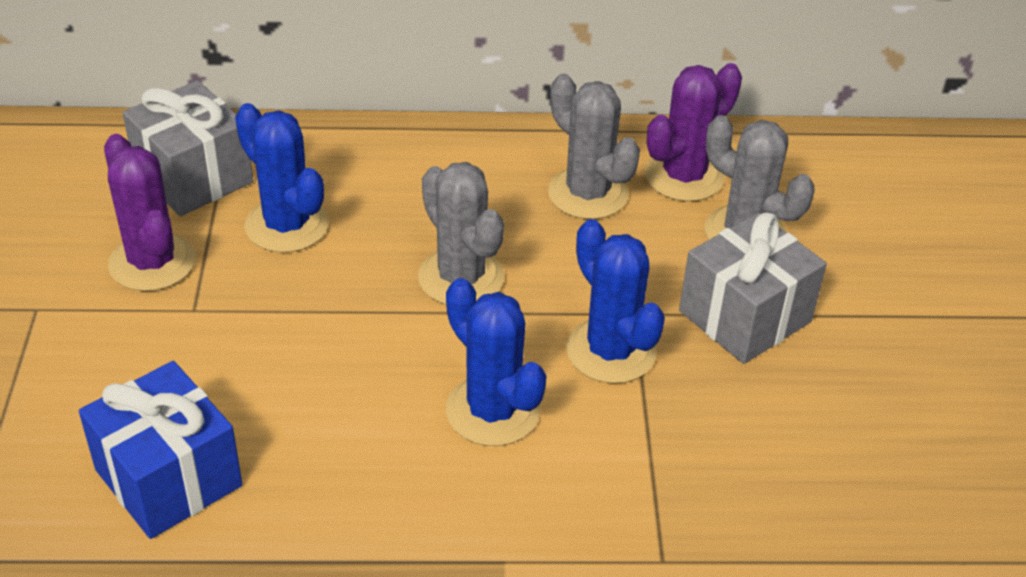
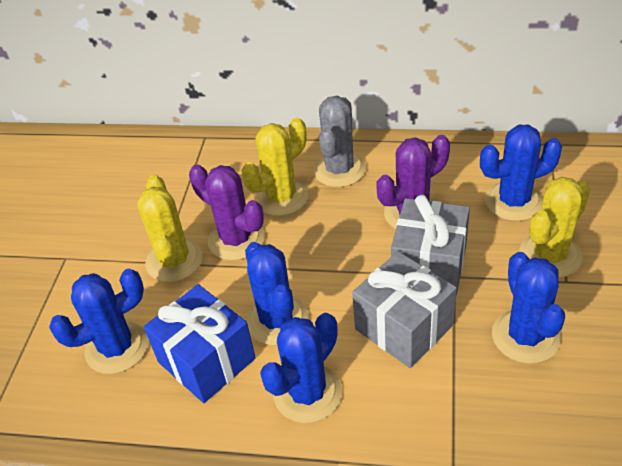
blue cactus: [235,103,329,253] [446,278,546,446] [566,219,665,384] = 3 -> [49,269,148,374] [245,242,308,346] [260,313,342,423] [480,125,562,221] [492,252,565,364] = 5
grey cactus: [418,162,504,305] [548,74,640,219] [705,115,815,240] = 3 -> [313,96,366,187] = 1
yellow cactus: none = 0 -> [137,175,203,282] [241,118,309,216] [519,177,590,278] = 3

